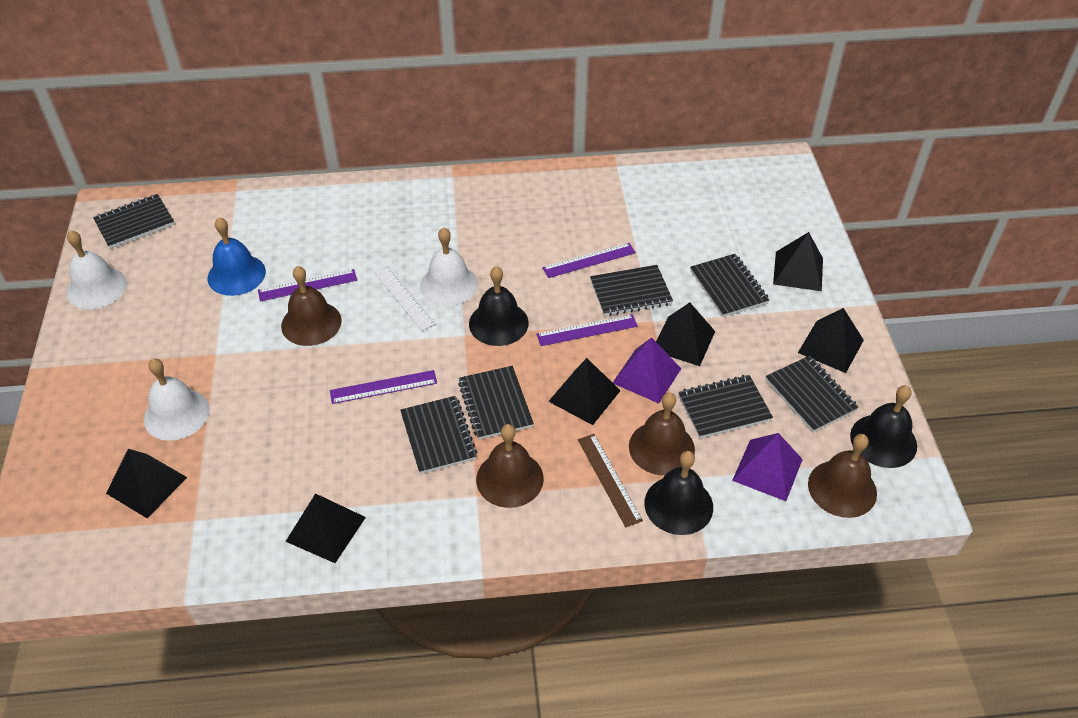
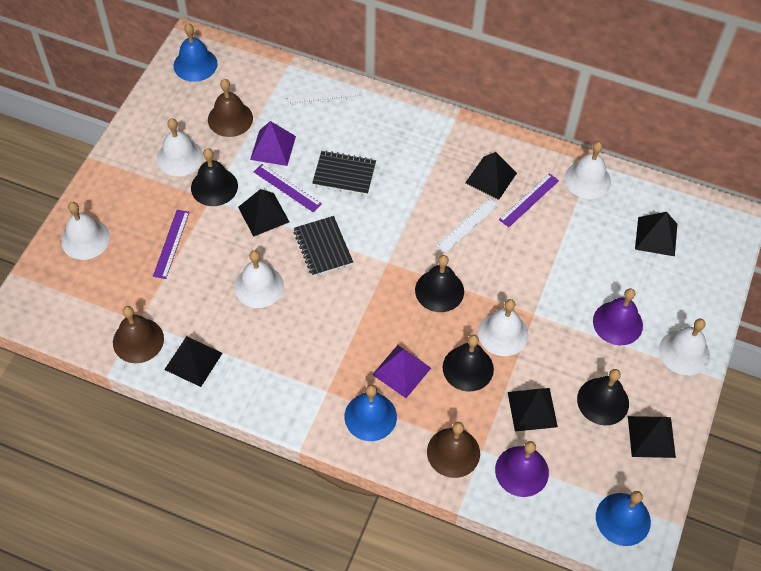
black bell: [469,266,529,346] [644,451,713,535] [850,385,917,468] = 3 -> [191,148,238,206] [415,255,464,312] [443,335,494,392] [577,369,629,425] = 4
black notebook: [93,194,175,249] [400,396,477,474] [458,366,534,440] [590,265,673,316] [678,375,773,438] [690,254,769,317] [765,356,859,432] = 7 -> [294,216,353,276] [312,150,376,195] = 2
blue bell: [207,217,266,296] = 1 -> [174,23,218,82] [345,385,397,441] [596,491,651,546] = 3
brown bell: [281,266,342,346] [476,424,544,508] [629,392,695,475] [808,434,877,518] = 4 -> [113,306,164,363] [208,79,253,137] [427,422,480,478] = 3
brown ruler: [578,434,643,527] = 1 -> none = 0
purple bell: none = 0 -> [495,441,549,497] [593,288,643,345] = 2
purple ruler: [258,269,357,302] [330,370,437,404] [536,314,638,346] [542,243,636,278] = 4 -> [153,210,190,279] [254,164,322,212] [499,173,559,227] = 3
white bell: [67,230,127,309] [144,358,210,441] [420,227,478,306] = 3 -> [61,202,110,260] [157,118,203,176] [234,250,284,308] [478,299,528,356] [565,142,611,199] [659,319,710,375] = 6
white ruler: [374,265,436,331] = 1 -> [287,87,363,105] [436,198,499,253] = 2

